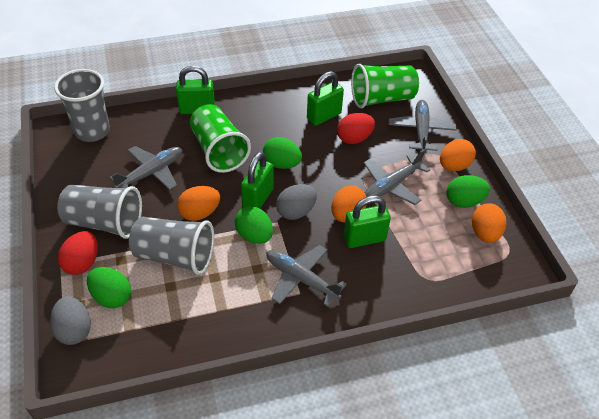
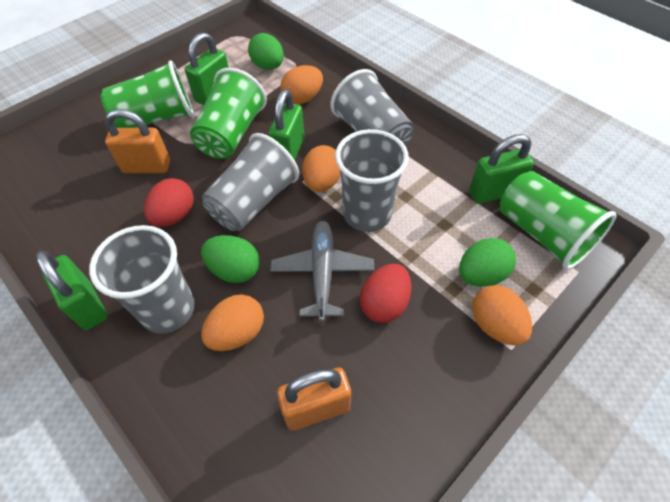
green cup: [190,104,251,173] [351,64,419,108] = 2 -> [101,60,194,128] [190,68,267,159] [500,171,616,270] = 3
green egg: [87,267,131,308] [235,206,273,244] [263,137,302,169] [446,175,490,208] = 4 -> [201,235,260,283] [248,33,284,70] [459,238,516,287] = 3
grey cup: [54,69,110,142] [57,184,142,239] [129,217,214,275] = 3 -> [89,225,195,334] [202,133,299,231] [330,69,414,147] [335,129,409,232] = 4
grey egg: [50,297,91,345] [276,184,317,220] = 2 -> none = 0
grey plane: [109,146,182,190] [266,245,347,307] [364,149,430,205] [389,100,456,153] = 4 -> [270,221,374,322] = 1
orange padlock: none = 0 -> [105,109,170,173] [277,367,351,431] = 2

